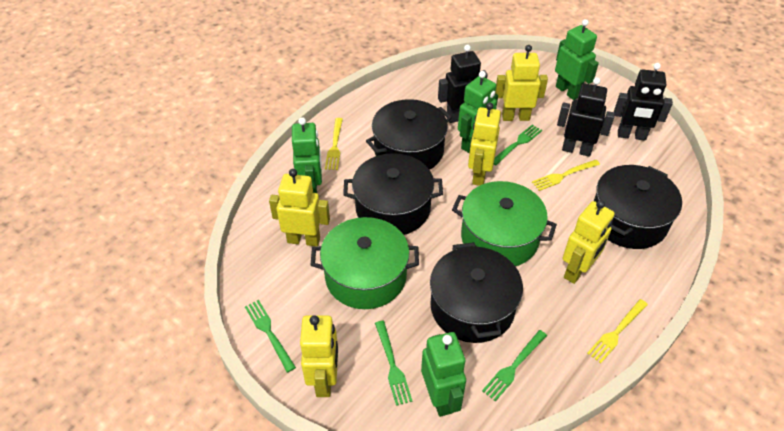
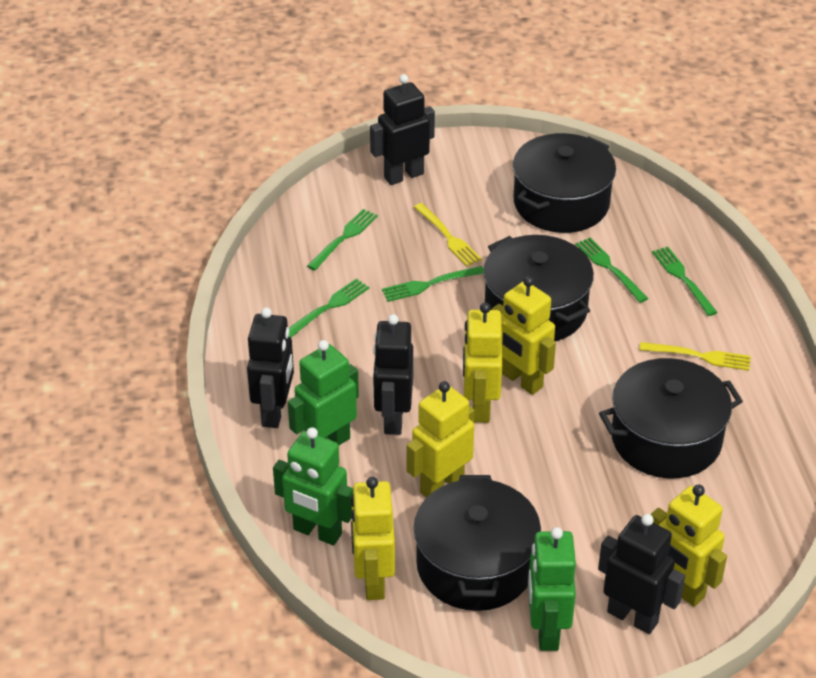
black robot: [438,45,488,123] [557,77,615,157] [614,63,673,141] = 3 -> [247,307,294,428] [370,74,435,185] [373,314,413,435] [598,514,685,634] = 4
green fork: [245,300,296,373] [375,321,412,406] [482,330,547,402] [494,125,542,165] = 4 -> [289,279,369,338] [307,209,378,270] [382,266,484,302] [575,238,649,303] [652,247,718,316] = 5
green pot: [310,217,419,309] [452,181,557,266] = 2 -> none = 0
green robot: [292,117,322,193] [421,332,466,417] [458,71,498,153] [555,19,599,100] = 4 -> [273,427,353,546] [288,340,359,446] [528,527,576,651] = 3
yellow fork: [325,118,343,170] [532,160,600,191] [587,299,648,364] = 3 -> [414,203,482,266] [639,342,751,371] = 2

